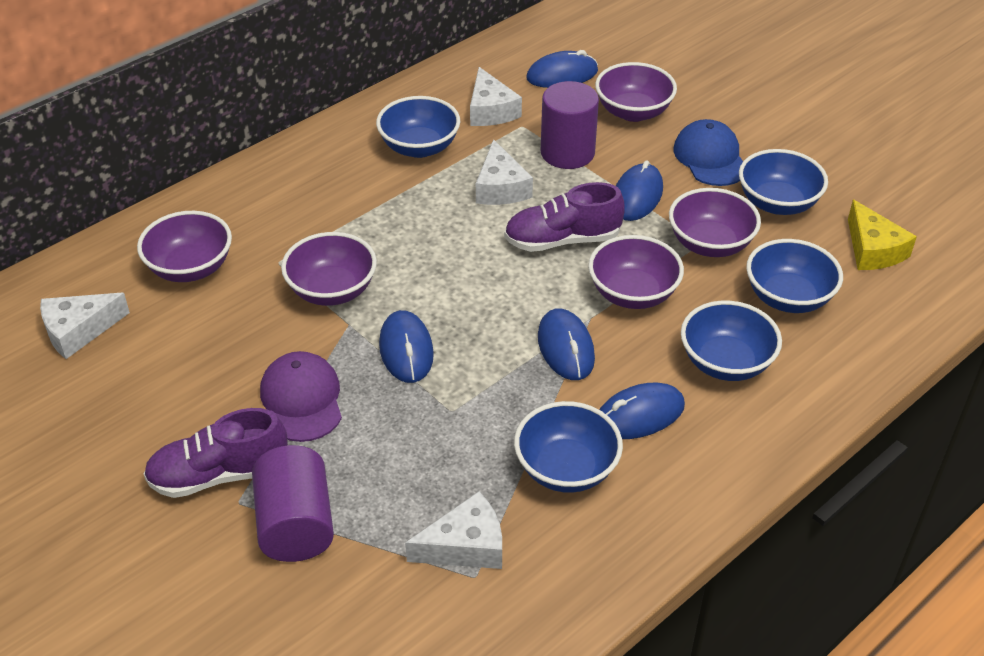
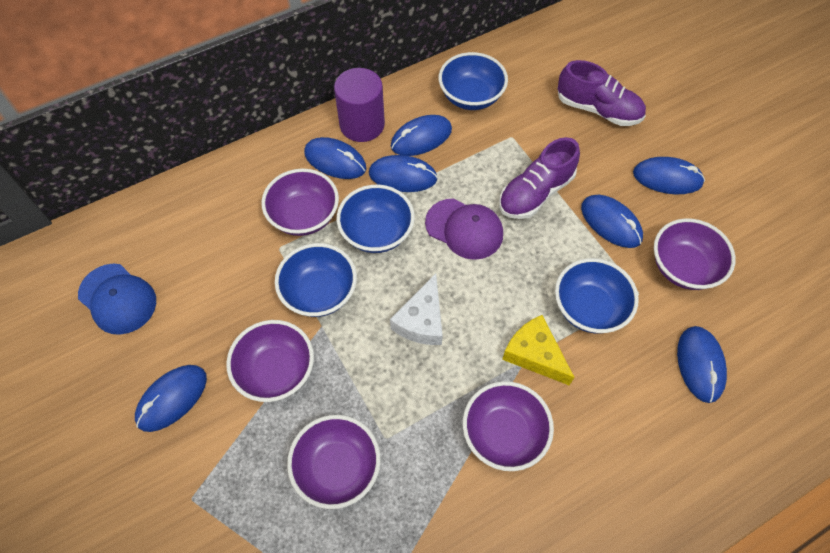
blue bowl: [376,96,460,158] [514,401,623,493] [681,301,782,381] [739,149,828,215] [746,239,843,313] = 5 -> [275,243,357,317] [337,185,415,253] [439,52,508,110] [555,258,639,333] = 4
blue mouse: [379,310,434,383] [526,50,598,88] [538,308,595,380] [599,383,685,439] [616,160,663,221] = 5 -> [135,365,207,432] [304,137,367,179] [369,155,438,192] [391,115,452,156] [581,195,643,248] [633,157,705,194] [677,326,727,403] = 7
purple cylinder: [252,445,334,562] [541,81,599,169] = 2 -> [334,68,385,142] = 1
white cheese: [40,293,130,359] [405,491,502,569] [470,67,522,126] [476,139,533,205] = 4 -> [390,273,443,345] = 1

